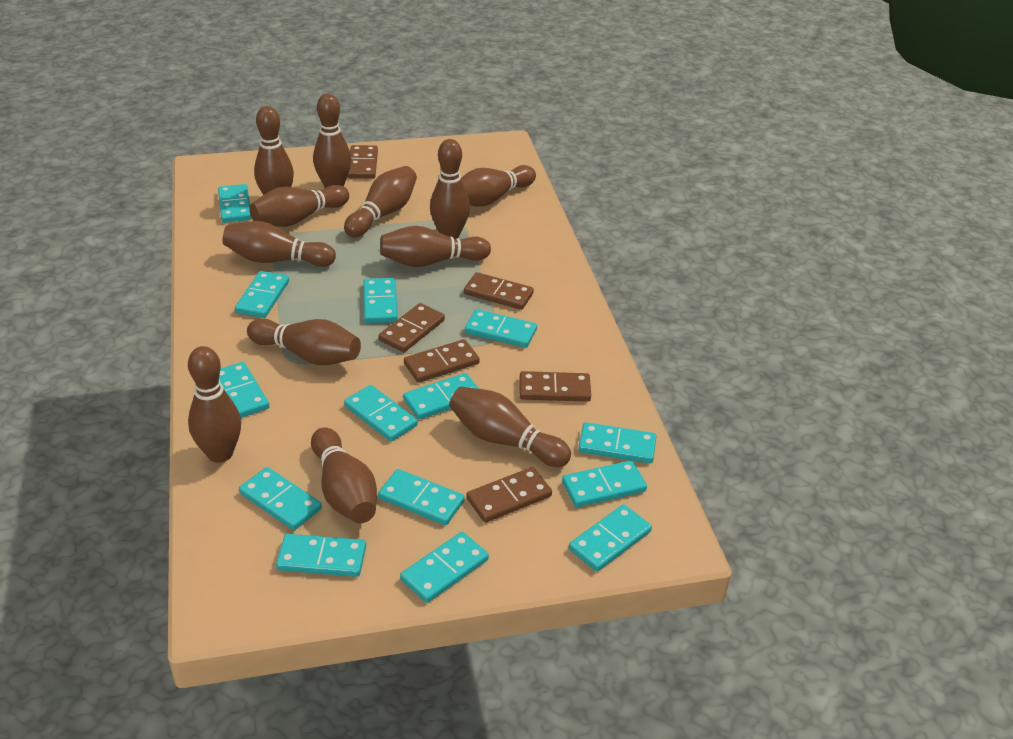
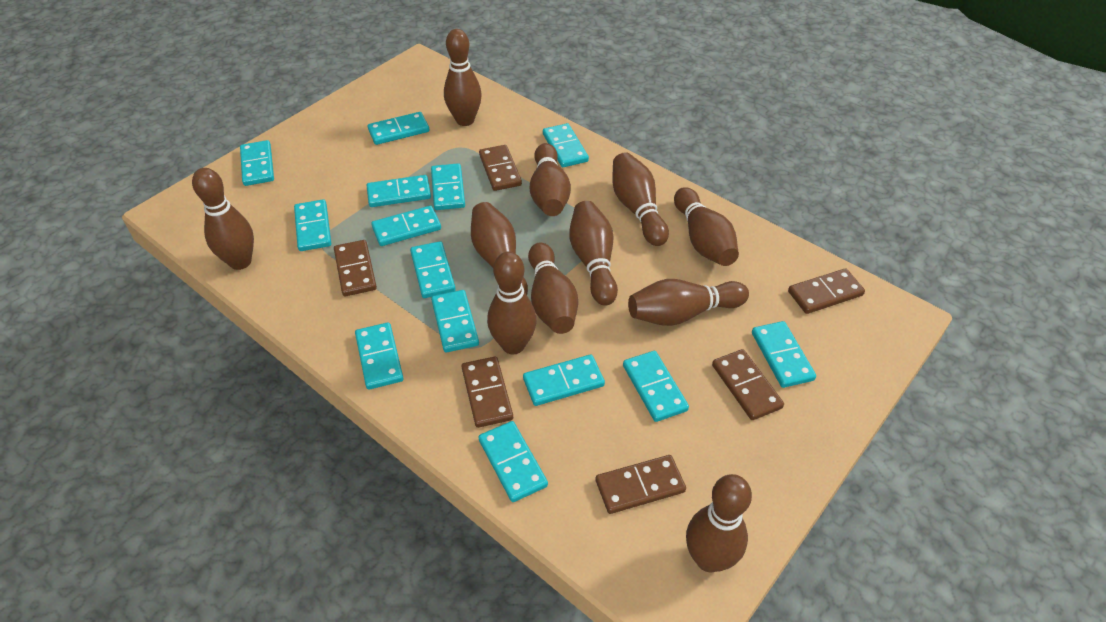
brown bowling pin: [188,346,241,463] [222,221,336,267] [247,318,361,365] [249,185,349,227] [254,106,294,195] [311,428,377,523] [313,93,351,188] [344,166,417,237] [380,226,491,267] [430,139,470,239] [449,387,571,467] [461,165,536,207] = 12 -> [192,168,254,270] [444,29,482,126] [471,202,528,295] [487,252,537,354] [528,243,578,334] [530,143,571,216] [569,201,618,306] [612,152,669,246] [628,279,749,326] [674,187,739,266] [686,474,752,572] = 11

